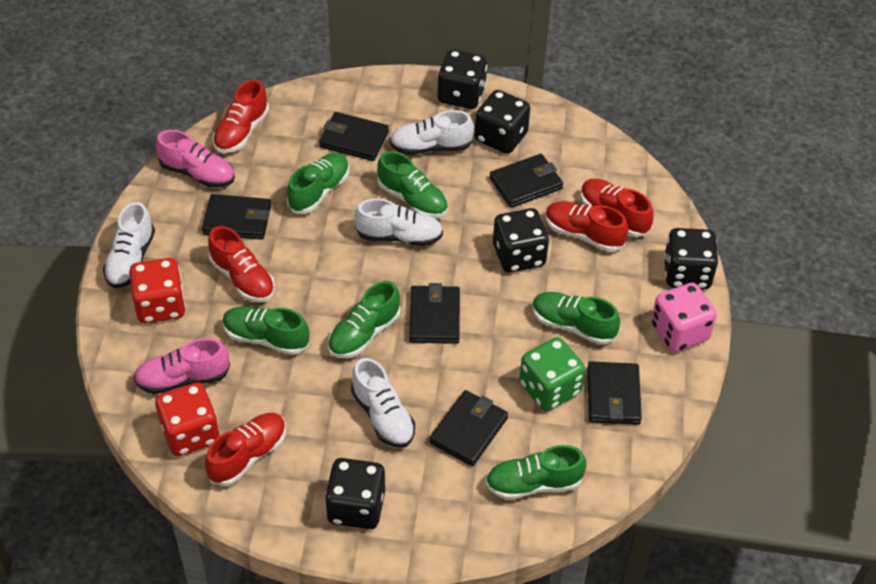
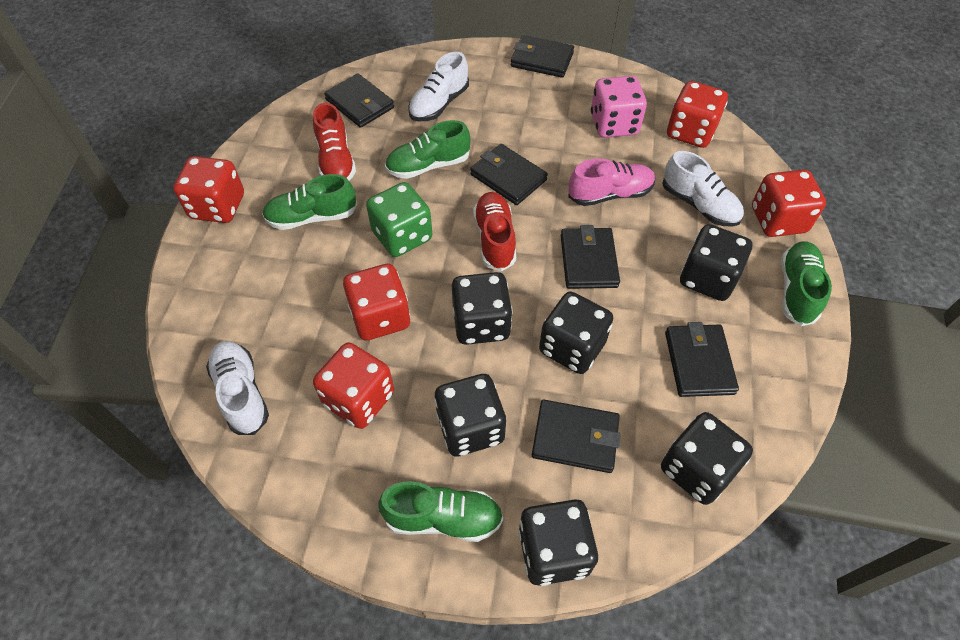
black dice: [325,458,385,529] [438,50,487,109] [475,90,530,154] [493,208,549,273] [664,228,718,289] = 5 -> [434,374,506,457] [452,272,513,345] [518,500,598,586] [539,292,613,374] [661,412,753,505] [680,224,752,301] = 6
green shoe: [222,306,309,355] [287,153,349,214] [328,281,401,358] [377,151,448,218] [485,445,586,500] [532,292,620,345] = 6 -> [262,174,357,230] [378,481,503,542] [385,120,470,179] [781,241,832,326] = 4
pink shoe: [134,338,230,394] [156,130,235,188] = 2 -> [568,158,655,206] = 1
red dice: [129,258,186,323] [155,382,219,456] = 2 -> [173,156,244,223] [313,342,394,429] [343,264,410,340] [667,81,728,148] [752,170,826,237] = 5
red shoe: [205,413,286,486] [208,226,275,302] [212,79,269,153] [545,201,628,252] [581,179,653,237] = 5 -> [313,103,356,180] [473,192,516,272] = 2
white shoe: [103,202,155,288] [351,358,415,448] [354,199,443,246] [390,110,474,155] = 4 -> [206,341,269,435] [408,52,469,121] [662,151,744,227] = 3

